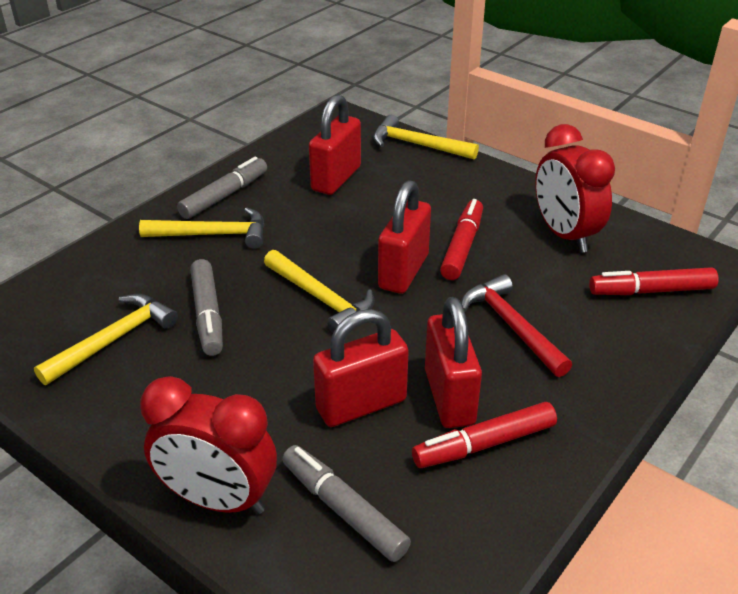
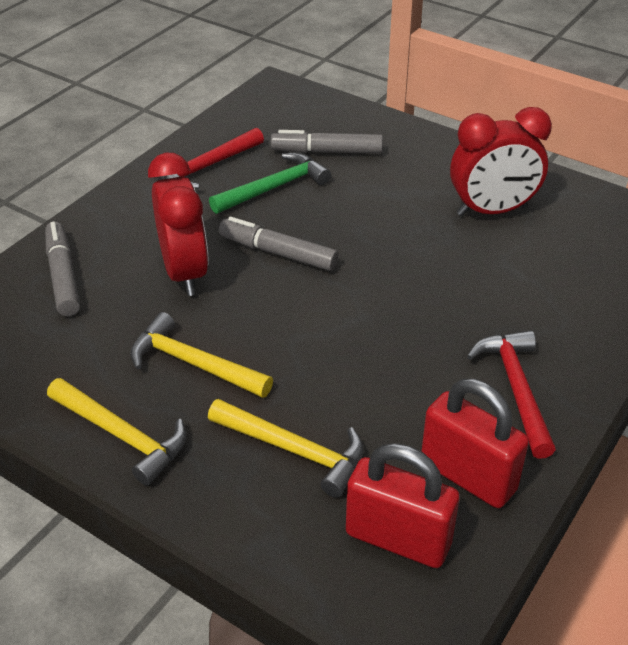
green hammer: none = 0 -> [209,153,331,214] = 1
red hammer: [461,274,572,377] = 1 -> [150,128,264,189] [467,330,556,459] = 2
red marker: [412,402,557,468] [440,199,483,280] [589,267,718,295] = 3 -> none = 0
red padlock: [309,95,361,195] [313,309,409,427] [378,180,431,294] [425,297,482,428] = 4 -> [346,443,460,568] [421,379,529,508] = 2
yellow hammer: [34,294,178,385] [139,208,265,249] [264,250,375,333] [373,115,479,160] = 4 -> [47,378,187,486] [130,312,273,398] [208,399,364,498] = 3

